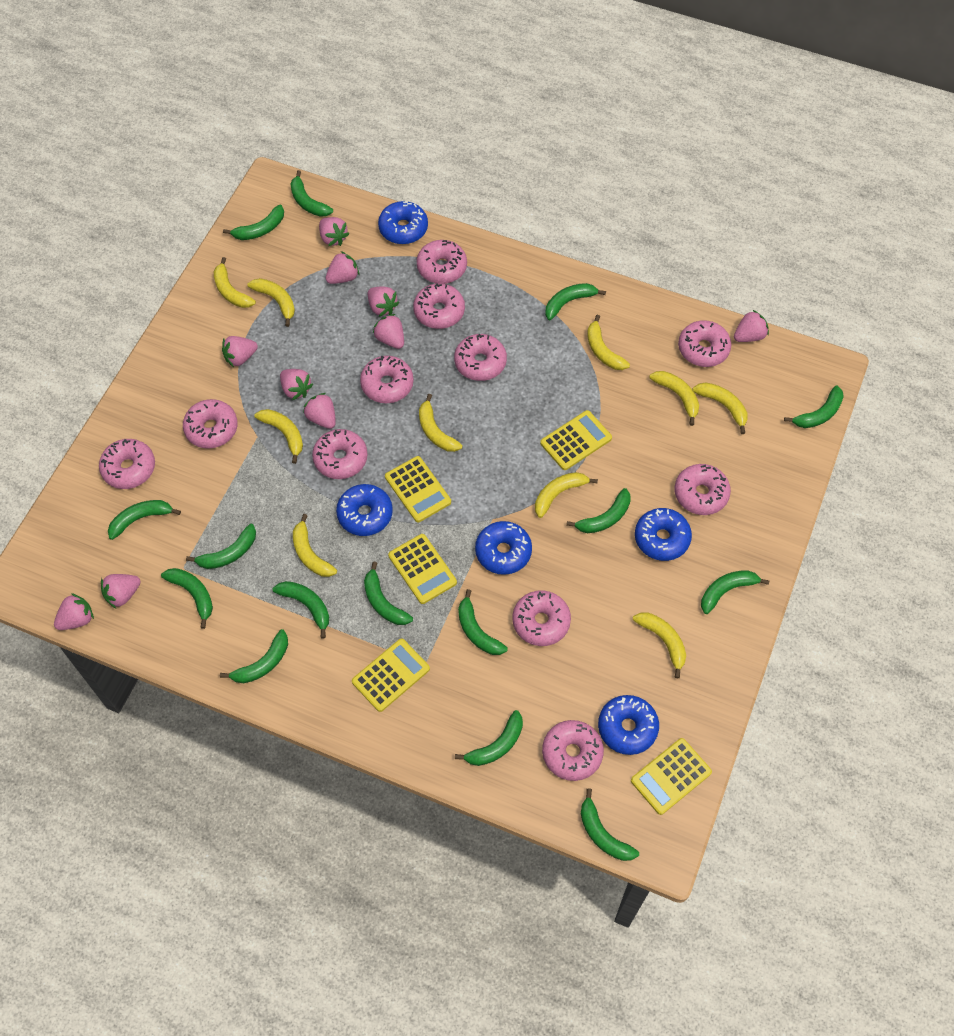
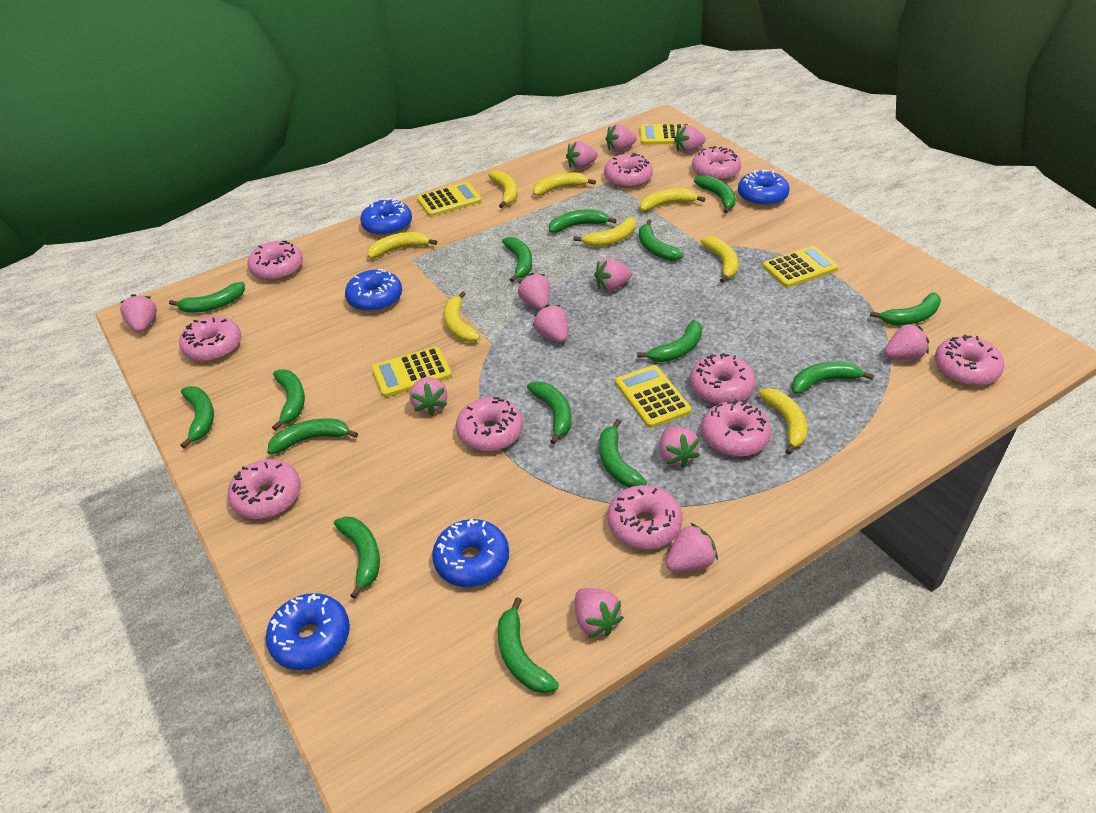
pink donut: [99,439,155,489] [183,399,238,449] [312,429,368,479] [360,356,414,403] [413,283,465,329] [416,240,467,284] [454,334,507,381] [512,590,571,646] [542,720,604,781] [674,464,731,515] [678,320,731,367] = 11 -> [179,316,241,362] [227,459,301,519] [247,241,303,281] [456,397,523,451] [604,153,653,188] [608,485,683,549] [690,353,756,404] [692,146,741,181] [701,400,771,457] [935,334,1004,386] = 10
pink strawberry: [54,593,94,630] [101,574,140,608] [222,336,258,367] [280,369,313,400] [303,393,336,429] [319,217,349,246] [325,251,359,284] [368,286,399,317] [373,314,404,349] [734,310,769,342] = 10 -> [120,294,157,333] [410,377,447,416] [518,273,550,310] [533,304,568,343] [566,141,598,169] [575,588,624,638] [594,258,632,291] [606,124,637,152] [660,426,700,468] [666,523,718,572] [674,125,706,153] [884,323,929,360] = 12
yellow banana: [214,257,256,308] [247,278,295,327] [254,409,303,464] [293,514,337,577] [419,394,462,452] [535,472,598,518] [587,315,630,370] [633,612,686,678] [649,371,699,426] [692,382,747,434] = 10 -> [367,232,437,258] [444,291,480,342] [488,170,518,208] [533,173,596,196] [573,217,636,247] [640,188,705,211] [701,236,738,283] [759,388,807,455] = 8

